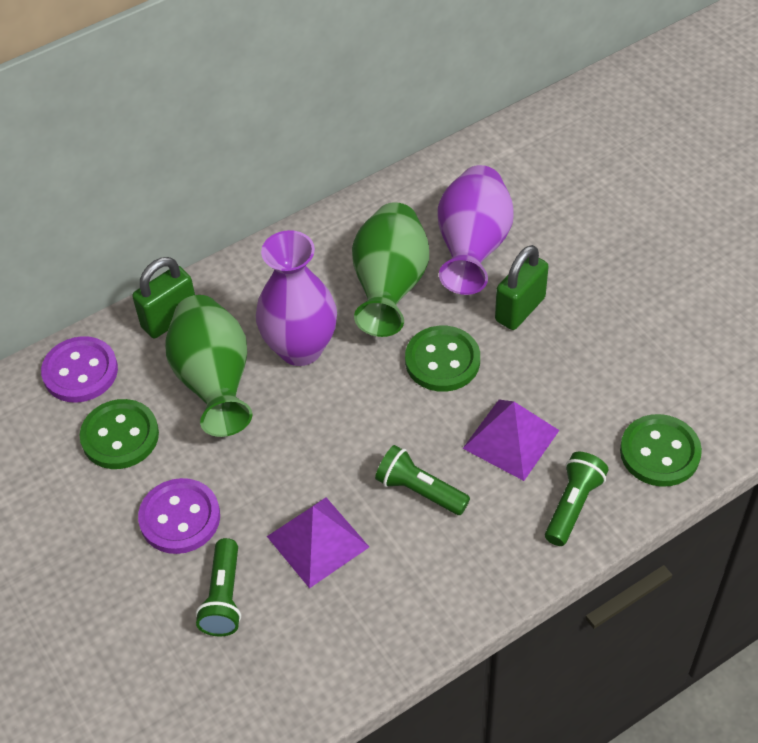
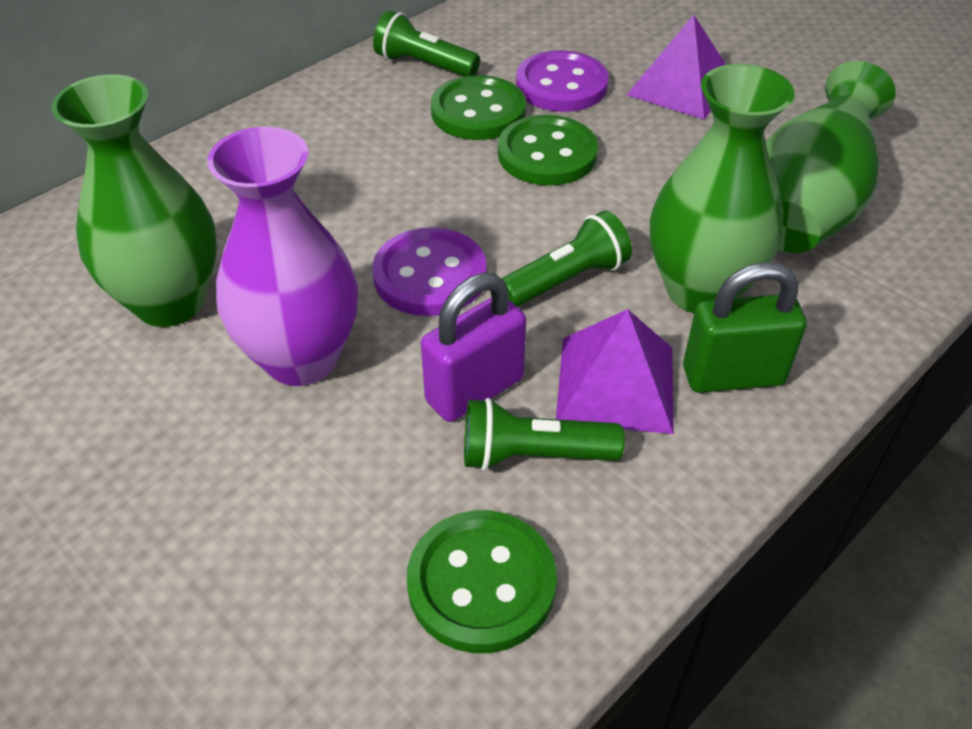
green padlock: [132,257,195,338] [495,245,549,330] = 2 -> [683,262,807,393] = 1
green vase: [165,295,252,437] [352,202,429,337] = 2 -> [51,74,217,327] [650,64,795,313] [766,61,896,253] = 3
purple padlock: none = 0 -> [421,273,526,422] = 1
purple vase: [256,230,337,366] [438,165,514,295] = 2 -> [207,127,358,386] = 1

